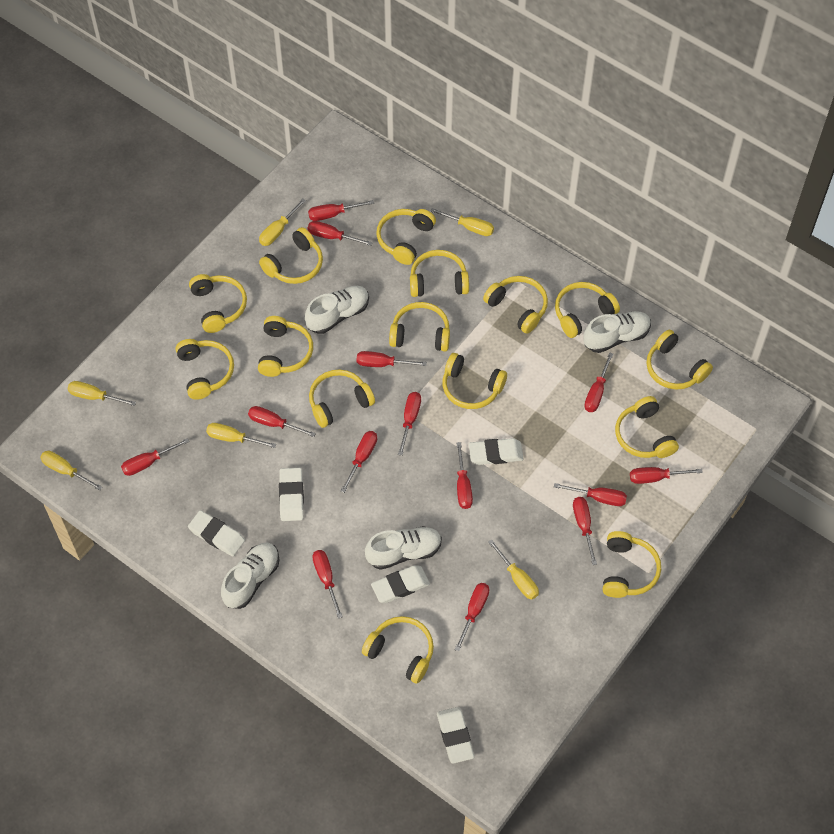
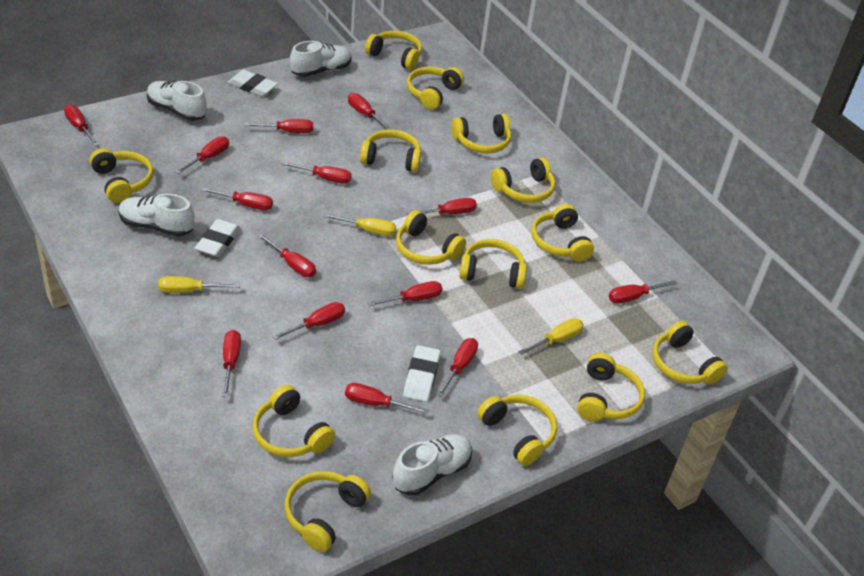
white eraser: [188,510,245,556] [279,468,304,521] [371,565,430,603] [437,707,474,764] [469,438,524,465] = 5 -> [195,219,240,257] [228,70,278,97] [403,345,441,402] = 3
yellow headphones: [176,339,234,400] [189,274,247,333] [258,316,313,377] [259,227,323,284] [309,369,375,428] [362,616,434,684] [376,209,436,265] [389,302,450,352] [410,250,469,297] [443,353,507,409] [483,276,548,334] [555,282,620,338] [603,531,661,598] [615,396,679,458] [647,330,713,389] = 15 -> [90,148,154,203] [252,385,335,457] [285,471,371,552] [360,129,421,172] [365,31,422,70] [396,210,466,265] [407,67,464,110] [451,114,511,153] [459,239,527,289] [477,394,557,466] [491,157,555,203] [531,204,594,261] [577,353,645,421] [653,321,728,384] = 14
yellow screwdriver: [40,451,102,491] [68,381,136,406] [206,423,276,448] [259,199,306,246] [430,208,494,236] [488,539,539,599] = 6 -> [158,276,240,293] [323,213,396,236] [518,318,584,355] = 3

